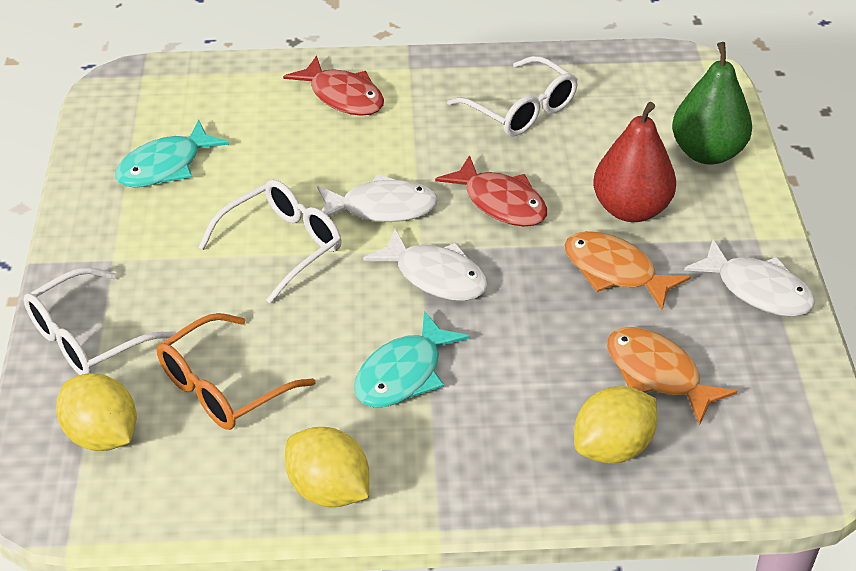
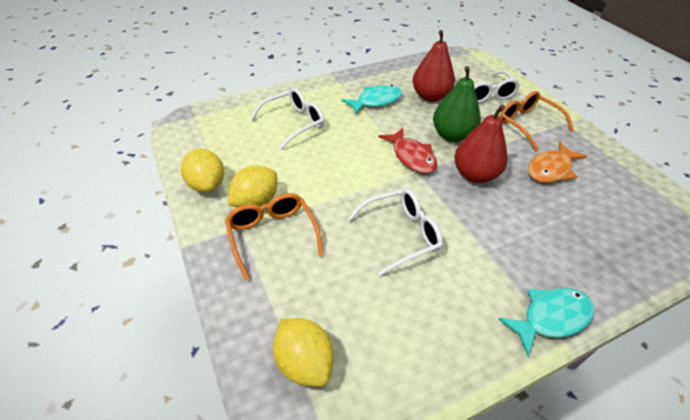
orange fish: [564,231,690,310] [607,327,737,425] = 2 -> [528,141,587,183] = 1
orange glasses: [157,313,315,430] = 1 -> [225,193,323,280] [499,91,574,151] = 2
red fish: [283,56,384,116] [435,155,547,227] = 2 -> [378,128,437,174] = 1
red pear: [593,102,676,222] = 1 -> [412,30,455,102] [455,105,508,183] = 2
white fish: [317,174,438,222] [363,229,488,301] [684,239,815,317] = 3 -> none = 0

